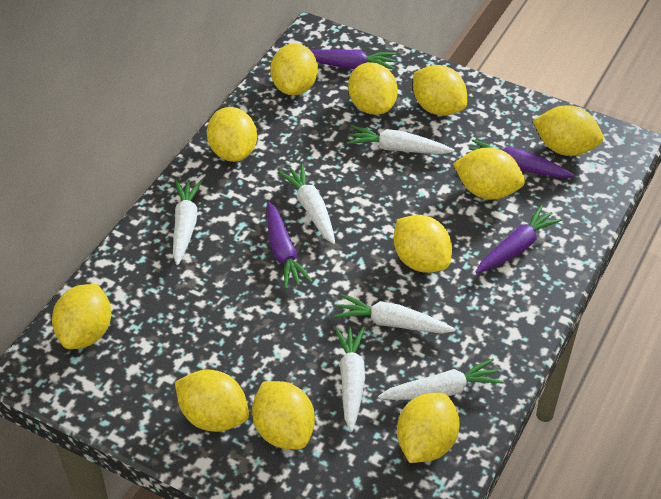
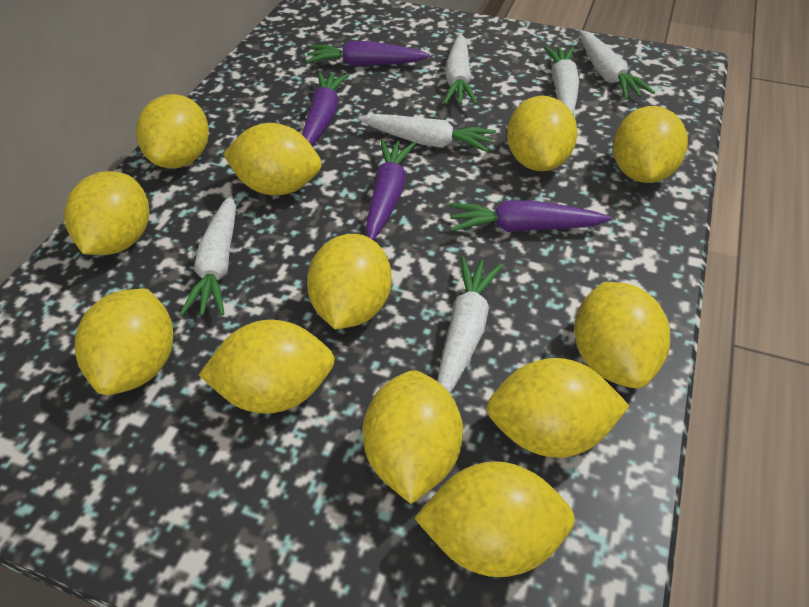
yellow lemon: [52,284,111,349] [175,370,249,432] [207,107,257,162] [252,381,315,449] [270,43,318,95] [348,62,398,115] [394,215,452,273] [397,392,460,463] [413,65,467,116] [453,148,525,200] [533,105,603,156] = 11 -> [64,171,149,255] [75,289,173,395] [136,94,209,168] [199,320,335,414] [223,123,322,195] [307,234,392,329] [362,370,463,504] [414,461,575,577] [486,358,629,458] [507,95,578,171] [574,282,670,388] [613,106,688,183] = 12

